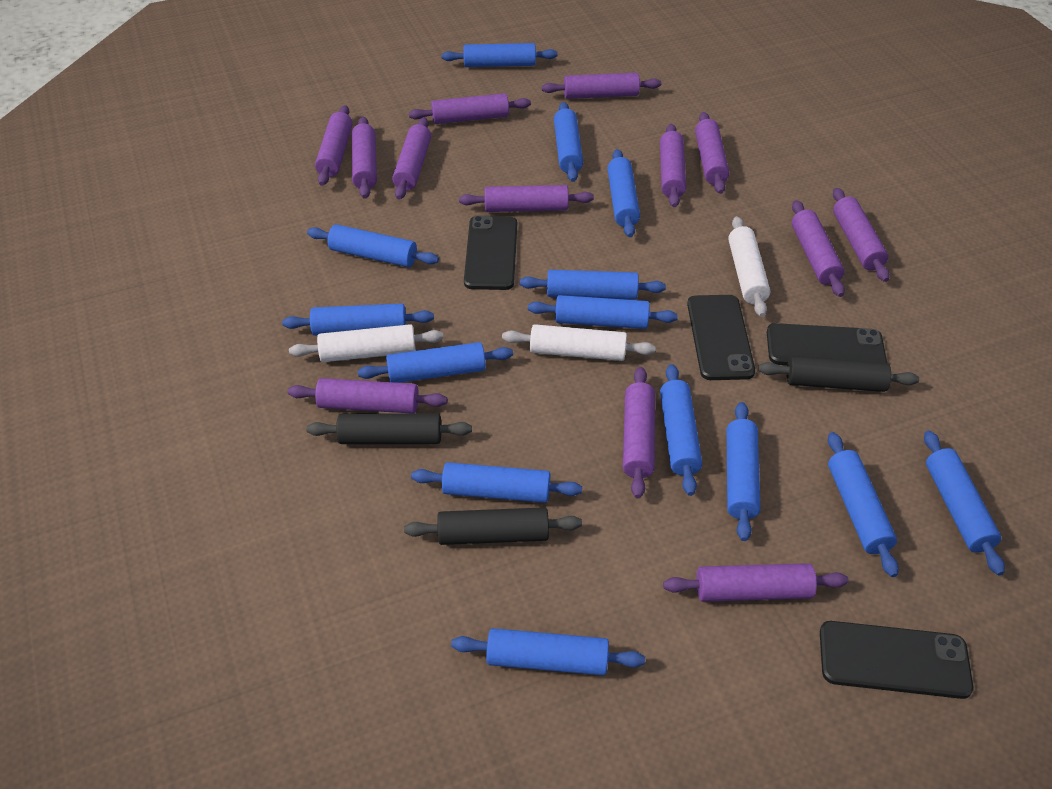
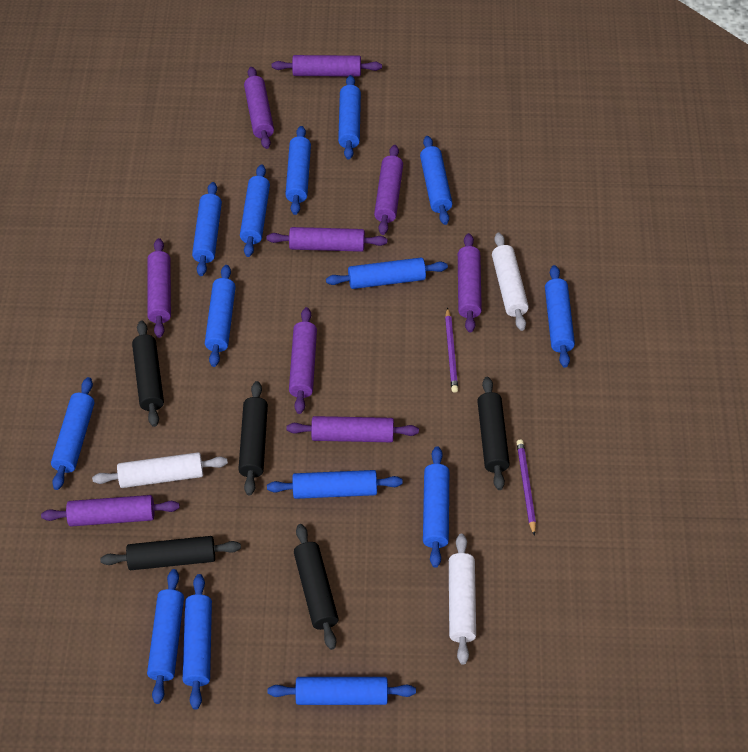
black phone: [464,215,517,290] [687,295,755,380] [767,323,887,365] [820,621,974,699] = 4 -> none = 0
black rolling pin: [307,413,472,444] [404,507,582,545] [758,356,919,392] = 3 -> [100,536,241,570] [132,321,164,427] [238,381,268,495] [294,524,339,650] [477,377,510,490] = 5
purple pencil: none = 0 -> [445,307,458,393] [517,440,536,536] = 2
purple rolling pin: [288,378,447,413] [315,105,353,186] [352,117,377,199] [392,117,431,199] [409,93,531,124] [459,185,594,212] [542,73,661,99] [623,367,655,498] [660,124,686,207] [663,563,849,602] [695,112,729,194] [792,200,845,297] [833,188,890,282] = 13 -> [41,495,180,527] [147,238,171,338] [244,67,274,149] [267,227,387,252] [272,55,382,77] [287,416,419,442] [289,307,317,414] [374,145,403,235] [458,233,482,333] = 9

